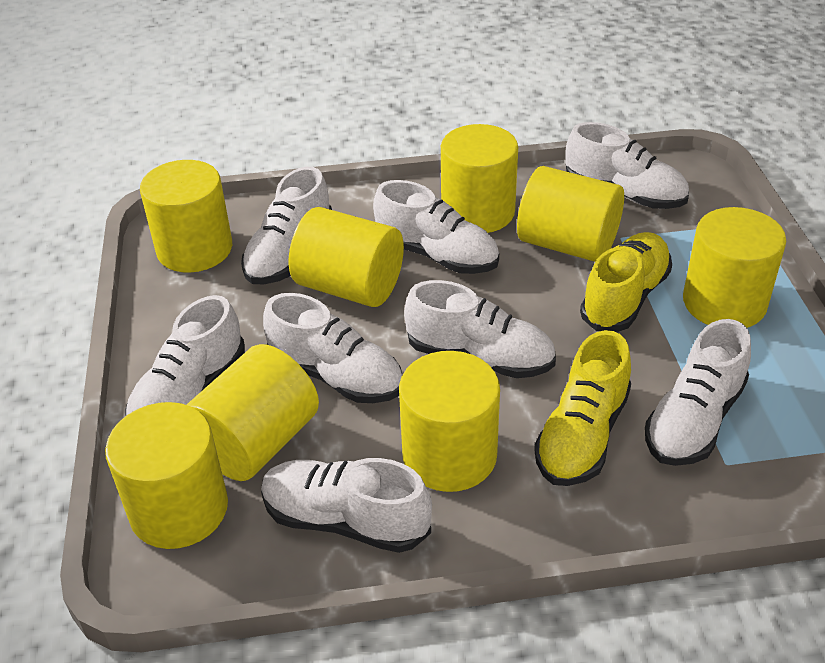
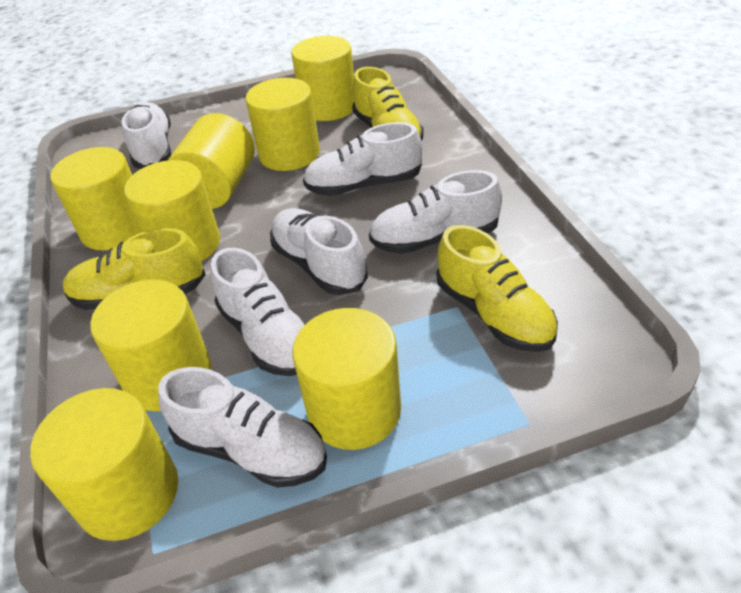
white shoe: [125,295,245,416] [241,167,332,284] [261,458,432,553] [263,293,402,403] [373,180,499,274] [404,280,556,378] [566,122,689,209] [645,319,751,466] = 8 -> [122,102,171,169] [158,367,327,488] [211,248,305,376] [270,208,368,295] [303,122,422,196] [369,170,502,254] = 6
yellow shoe: [534,330,631,486] [580,232,672,332] = 2 -> [63,228,206,310] [352,67,423,141] [437,225,558,352] = 3

